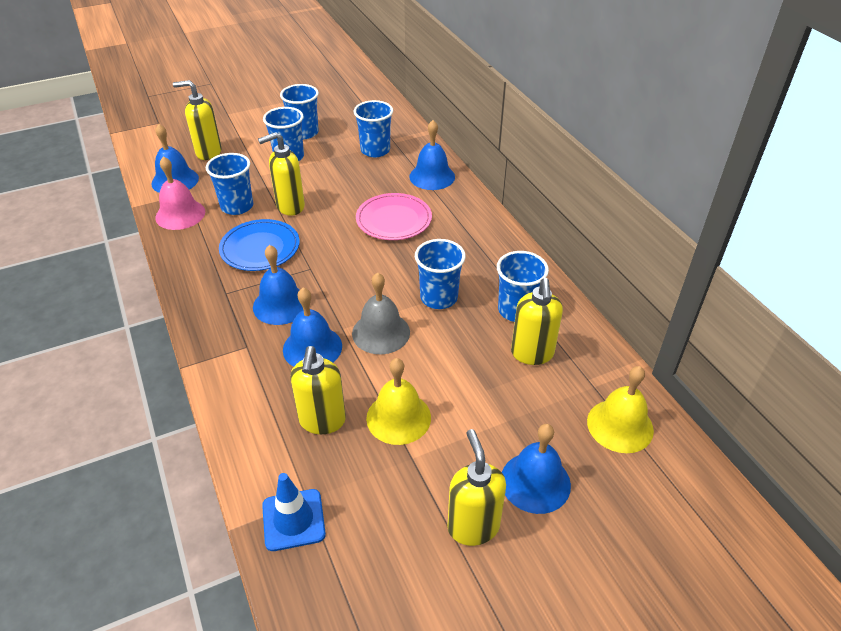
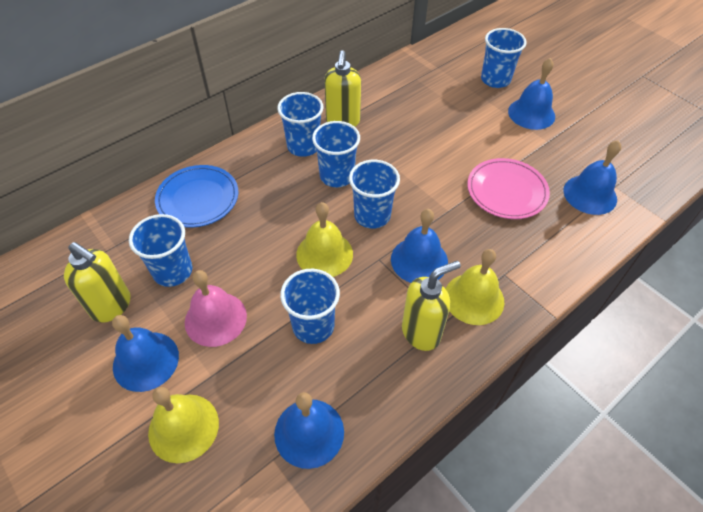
blue traffic cone: [262,473,326,551] = 1 -> none = 0
grey bell: [352,273,410,354] = 1 -> none = 0
yellow bell: [366,358,431,445] [587,366,654,453] = 2 -> [148,387,219,463] [296,202,353,277] [446,249,504,325] = 3
yellow soap dispenser: [173,80,222,160] [258,132,305,216] [290,346,346,434] [447,429,506,546] [511,278,563,365] = 5 -> [64,242,130,323] [324,50,361,127] [402,261,461,351] = 3

